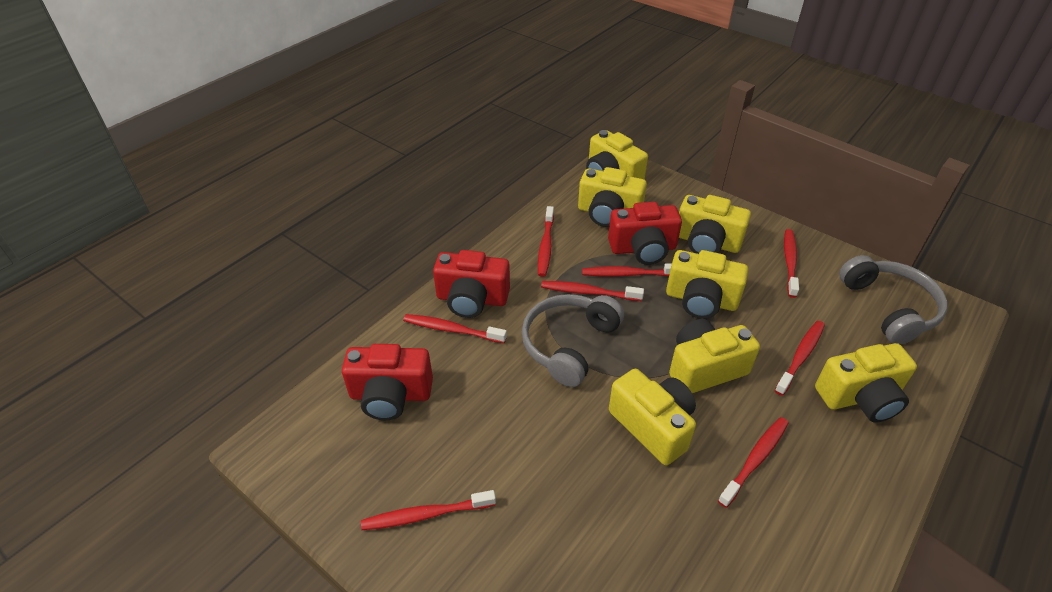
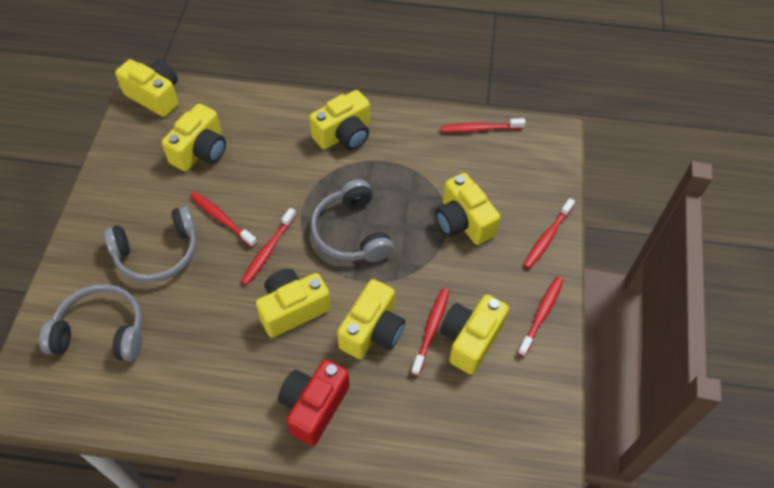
grey headphones: [522,294,624,387] [839,255,948,344] = 2 -> [39,284,142,361] [104,206,197,283] [310,180,394,262] = 3
red camera: [342,344,433,420] [433,250,510,318] [608,202,682,265] = 3 -> [278,359,350,445] = 1
red toothbrush: [361,490,496,530] [403,314,507,343] [538,206,554,277] [541,281,644,301] [582,263,672,277] [718,417,789,508] [775,321,825,396] [784,229,799,298] = 8 -> [190,192,257,247] [241,208,296,285] [411,288,449,376] [441,118,526,133] [517,277,563,357] [523,198,575,269] = 6

